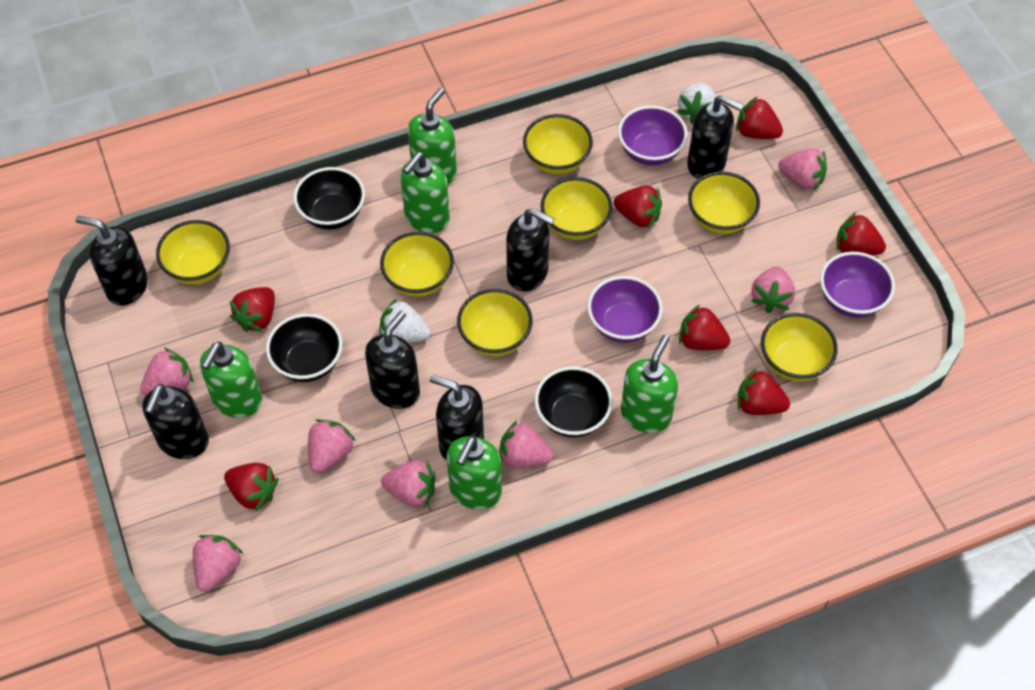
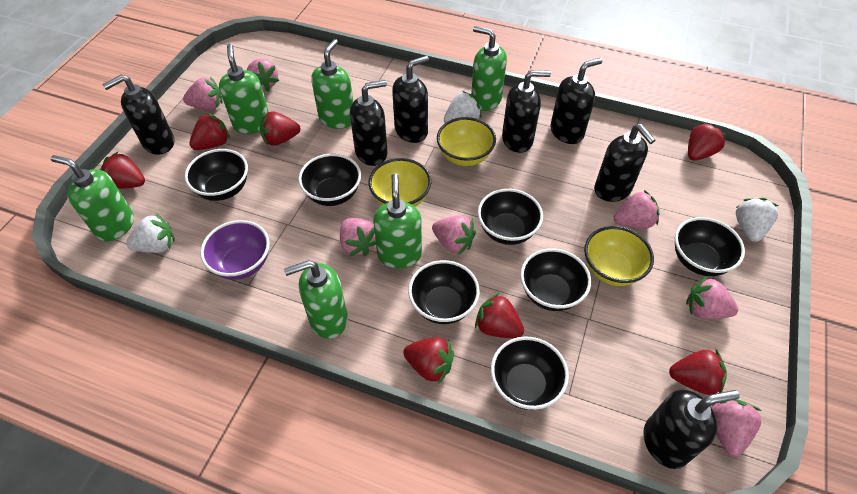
black bowl: [266,313,342,382] [293,167,365,230] [535,366,613,437] = 3 -> [185,149,248,201] [298,154,361,206] [408,260,480,324] [478,189,543,245] [491,336,569,410] [520,248,591,311] [675,217,745,276] = 7
black soap dispenser: [76,216,148,306] [142,384,209,459] [365,311,420,409] [430,375,484,461] [506,208,554,292] [687,95,743,179] = 6 -> [102,75,174,155] [350,80,388,166] [392,56,429,143] [502,70,551,153] [551,58,602,144] [594,124,655,202] [644,389,740,469] = 7
green soap dispenser: [200,342,262,418] [401,152,450,233] [408,88,457,185] [447,436,502,510] [621,335,678,433] = 5 -> [51,155,134,242] [219,44,269,134] [284,260,348,339] [311,39,353,129] [373,174,422,269] [471,26,507,111] = 6
purple bowl: [587,276,663,343] [618,106,688,166] [820,252,895,318] = 3 -> [200,220,270,280] = 1
white strawberry: [380,299,431,343] [677,83,716,124] = 2 -> [126,213,175,253] [444,91,482,123] [736,198,779,242] = 3
yellow bowl: [156,220,230,285] [380,232,454,297] [457,289,533,356] [523,114,593,174] [541,177,613,240] [688,172,760,234] [761,313,838,381] = 7 -> [369,158,431,207] [437,117,496,166] [584,226,654,286] = 3

